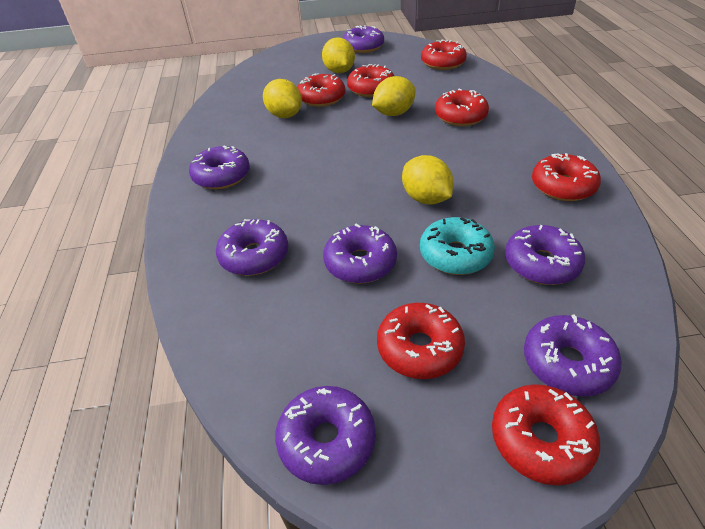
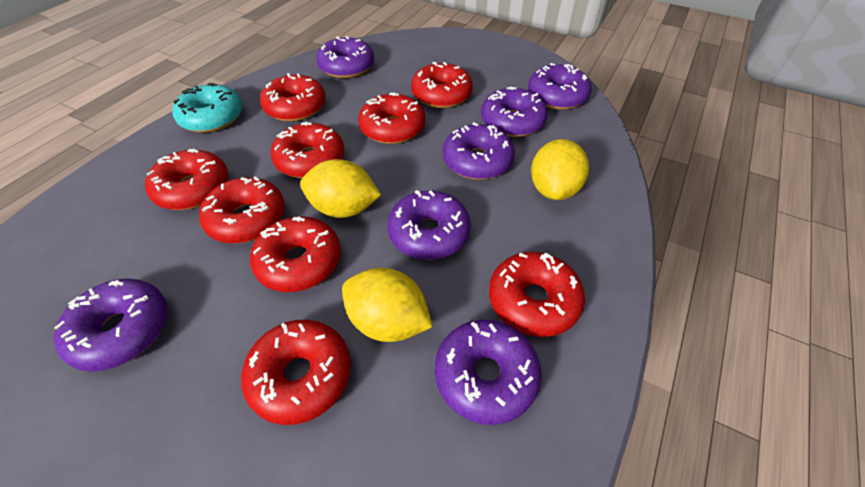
red donut: [297,73,345,107] [347,64,394,97] [377,303,465,379] [421,40,467,70] [435,89,489,126] [492,384,600,486] [532,153,601,201] = 7 -> [145,149,228,210] [199,177,285,244] [241,320,351,425] [250,216,341,292] [260,73,326,122] [271,122,344,178] [358,92,425,144] [411,62,473,108] [489,252,585,337] = 9
yellow lemon: [263,79,302,118] [322,38,355,73] [372,76,415,116] [402,155,454,204] = 4 -> [300,159,381,218] [342,268,433,342] [531,139,589,200] = 3

